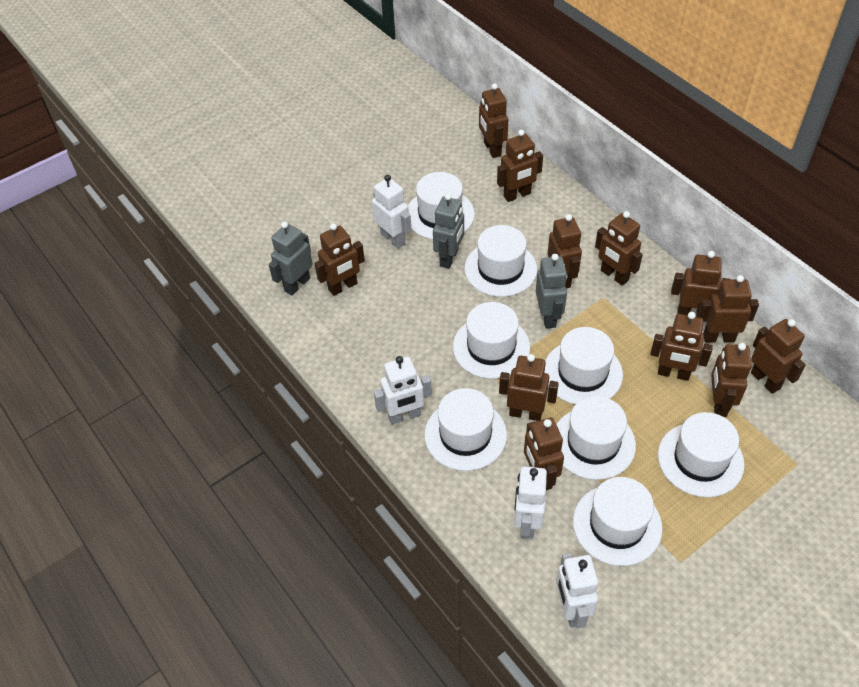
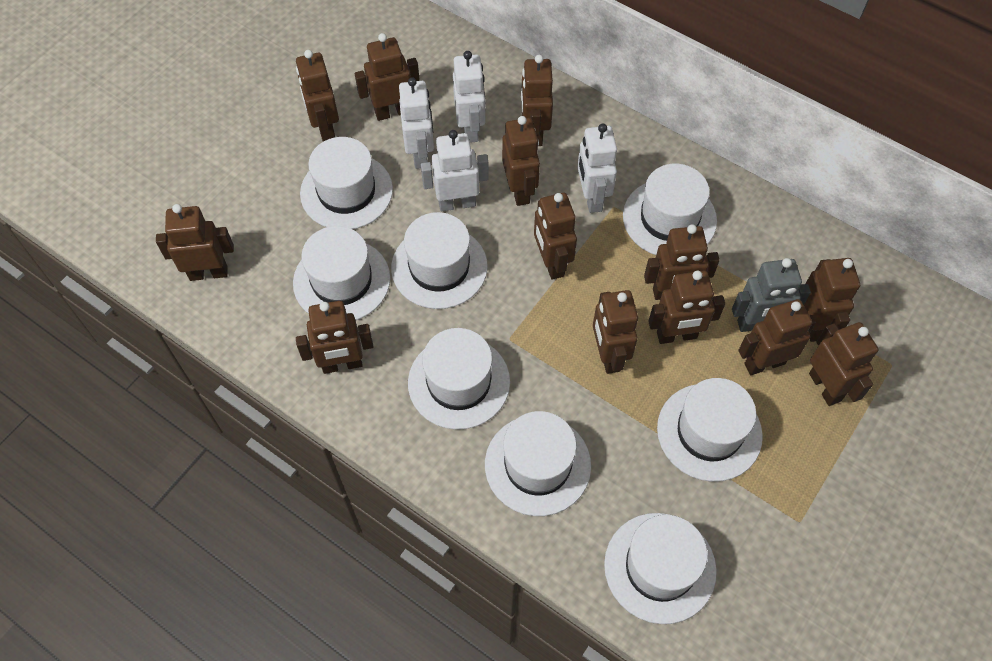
brown robot: [315,223,365,296] [479,83,508,158] [497,130,543,202] [499,354,559,421] [524,417,564,490] [548,214,582,288] [595,211,643,286] [650,312,713,381] [671,251,731,317] [697,275,759,342] [711,343,752,417] [751,319,806,394] = 12 -> [156,204,234,281] [296,50,339,142] [296,301,374,374] [355,33,420,121] [502,116,540,206] [521,55,553,146] [534,193,577,280] [593,290,638,374] [644,224,720,300] [648,271,725,344] [738,299,816,375] [804,258,860,342] [809,322,878,406] = 13
grey robot: [269,222,313,296] [433,194,464,269] [536,254,567,329] = 3 -> [732,258,811,332] = 1

